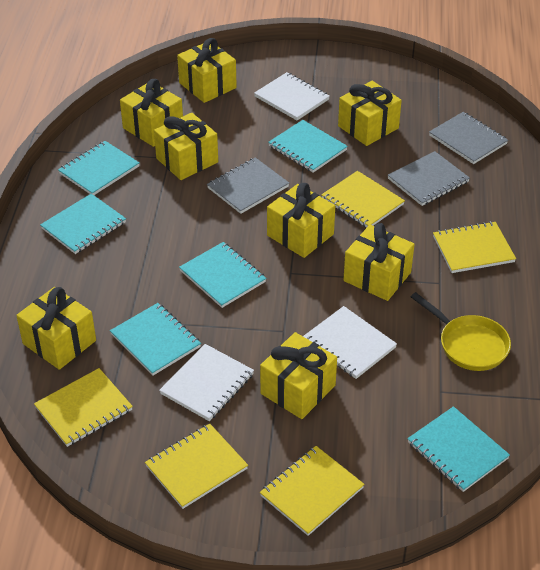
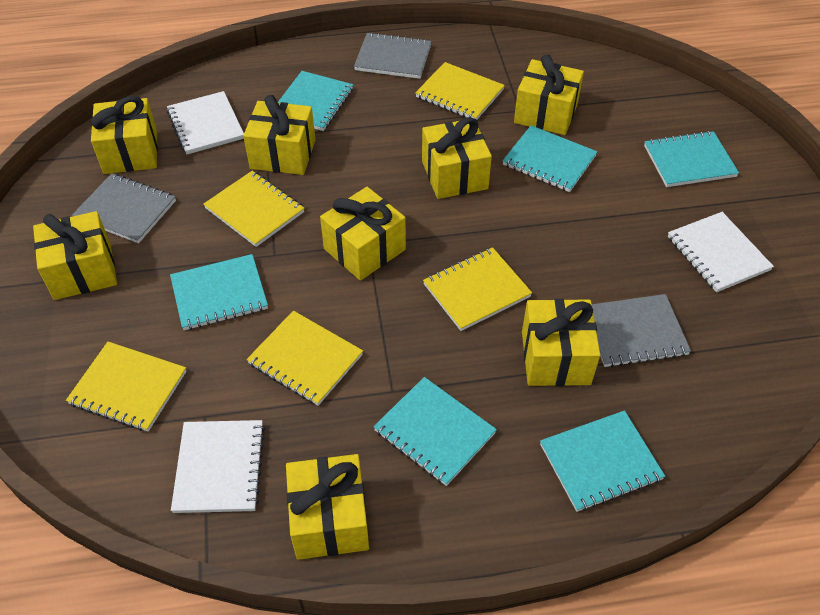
yellow pan: [411,292,511,371] = 1 -> none = 0

